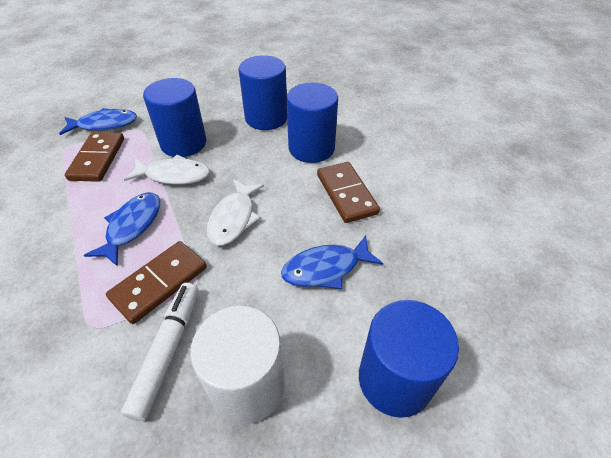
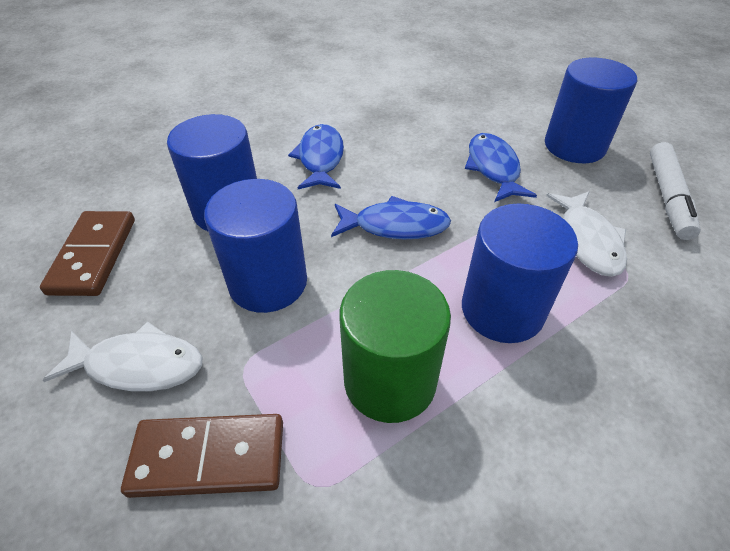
brown domino: [65,132,124,182] [106,241,207,324] [317,162,380,223] = 3 -> [40,211,135,296] [121,414,283,498] = 2
green cylinder: none = 0 -> [340,270,451,423] = 1
white cylinder: [190,306,285,424] = 1 -> none = 0

